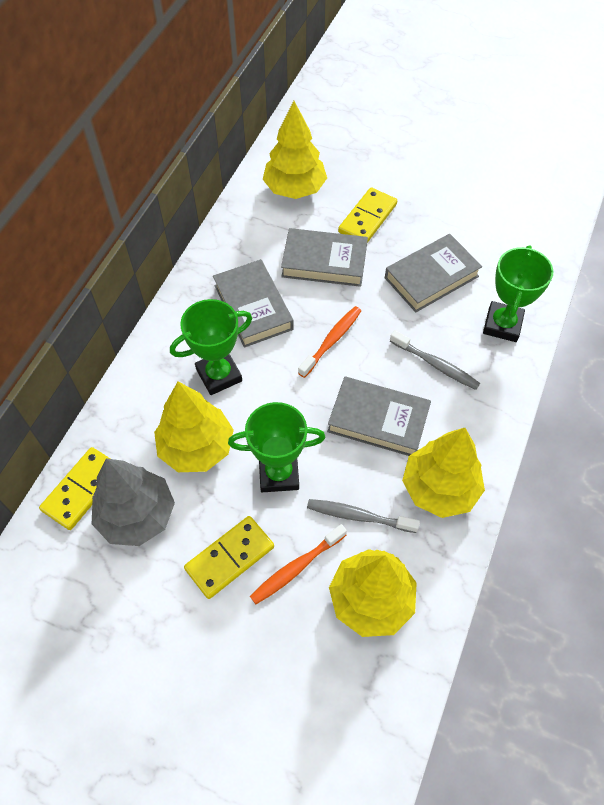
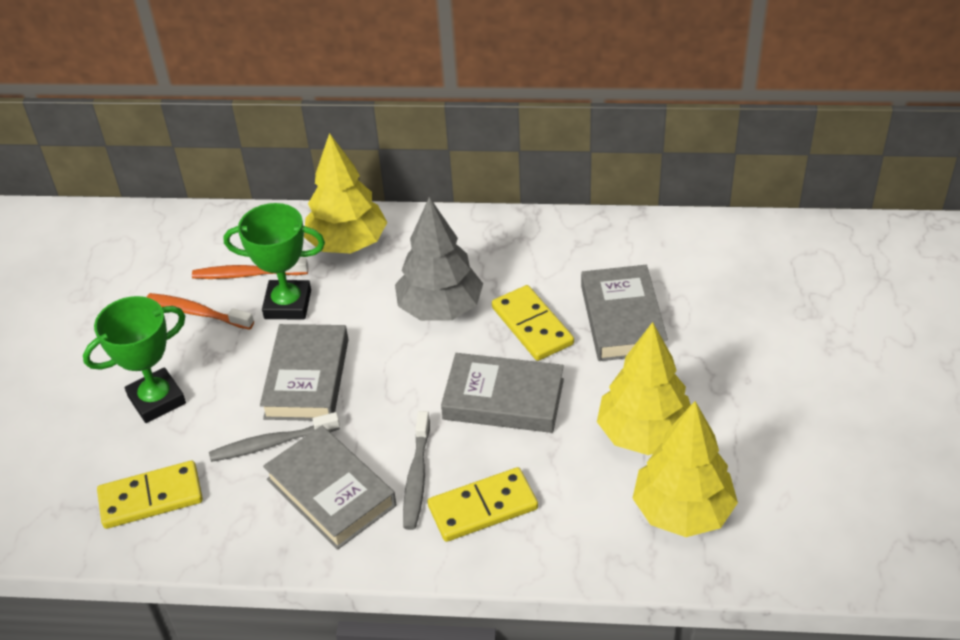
green trophy: [170,299,252,395] [228,402,325,492] [483,245,553,342] = 3 -> [83,296,186,423] [224,203,325,319] = 2
yellow tree: [154,382,234,472] [263,101,327,199] [329,549,417,637] [402,428,485,518] = 4 -> [304,133,387,254] [597,322,691,455] [633,401,738,537] = 3

